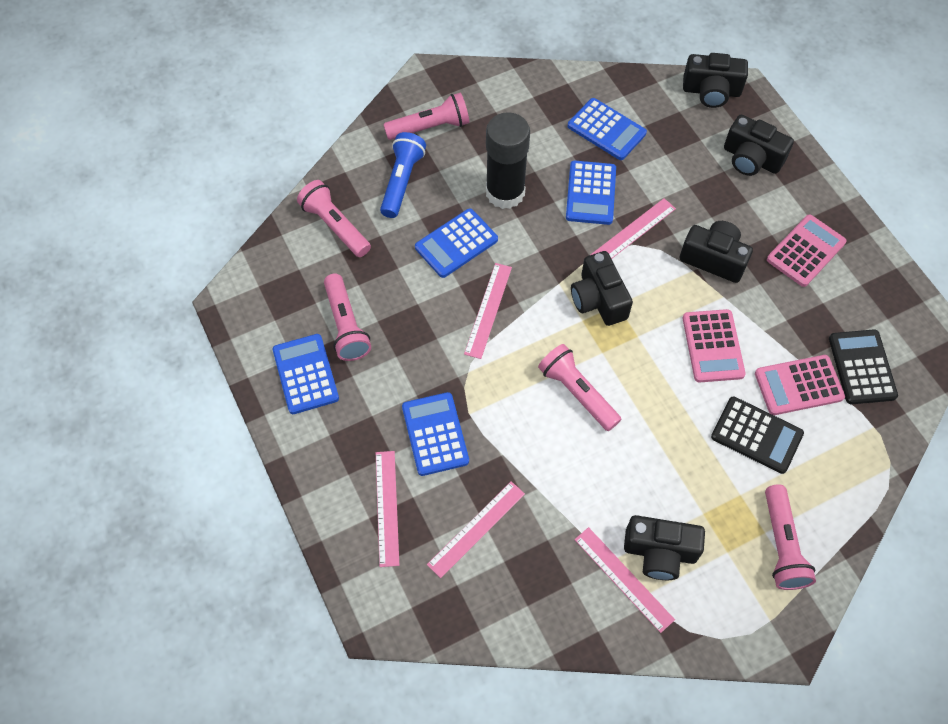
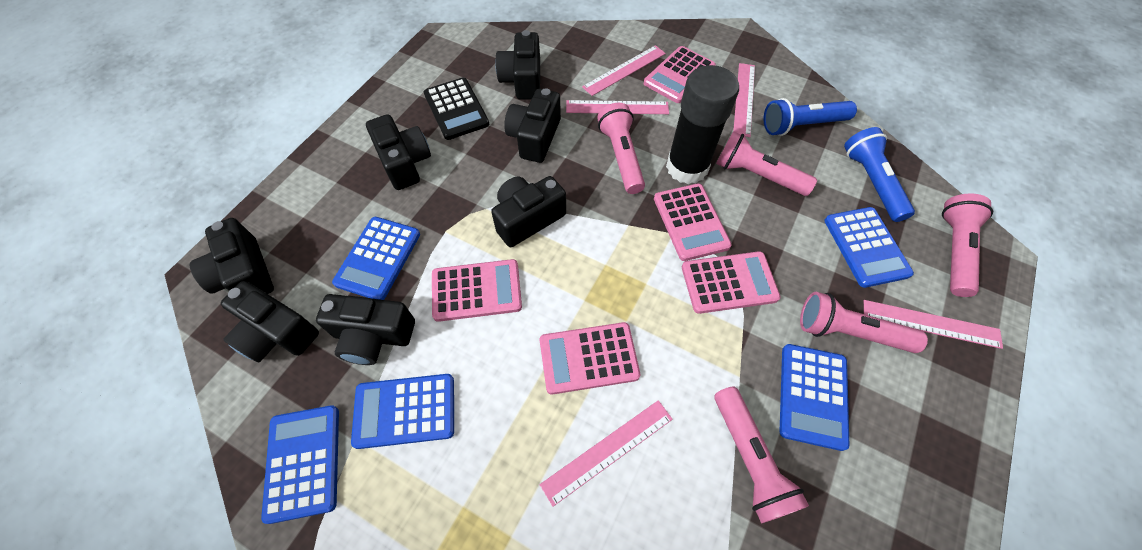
black calculator: [711,397,804,474] [829,330,898,404] = 2 -> [424,78,489,140] = 1
black camera: [571,251,633,326] [624,515,705,580] [680,221,753,283] [683,53,748,108] [724,115,794,176] = 5 -> [189,218,274,294] [221,281,319,362] [316,294,415,365] [366,114,431,190] [491,176,566,247] [495,30,540,100] [504,88,561,163] = 7
blue flashlight: [380,132,426,218] = 1 -> [764,98,857,136] [844,127,915,222] = 2
pink calculator: [682,309,746,383] [755,355,845,415] [767,214,847,287] = 3 -> [432,259,522,322] [539,322,640,395] [644,46,716,103] [654,183,732,261] [682,251,780,314] = 5

